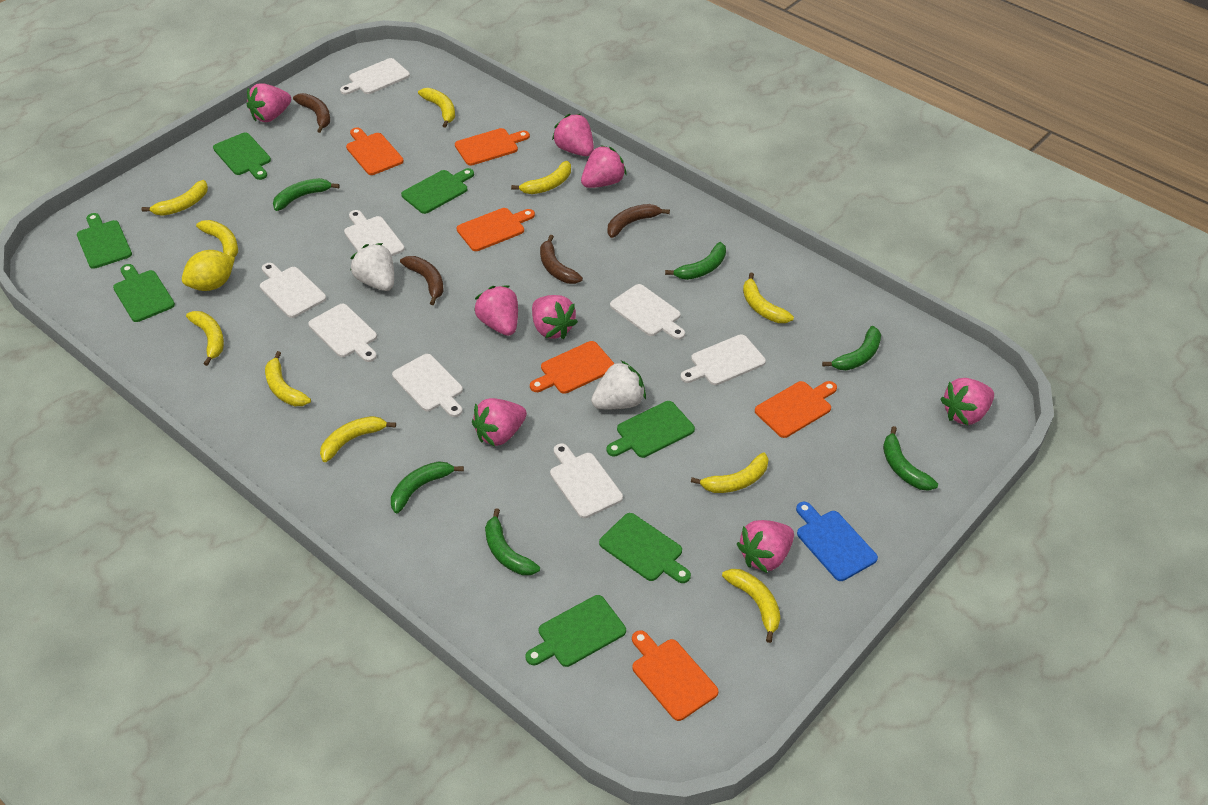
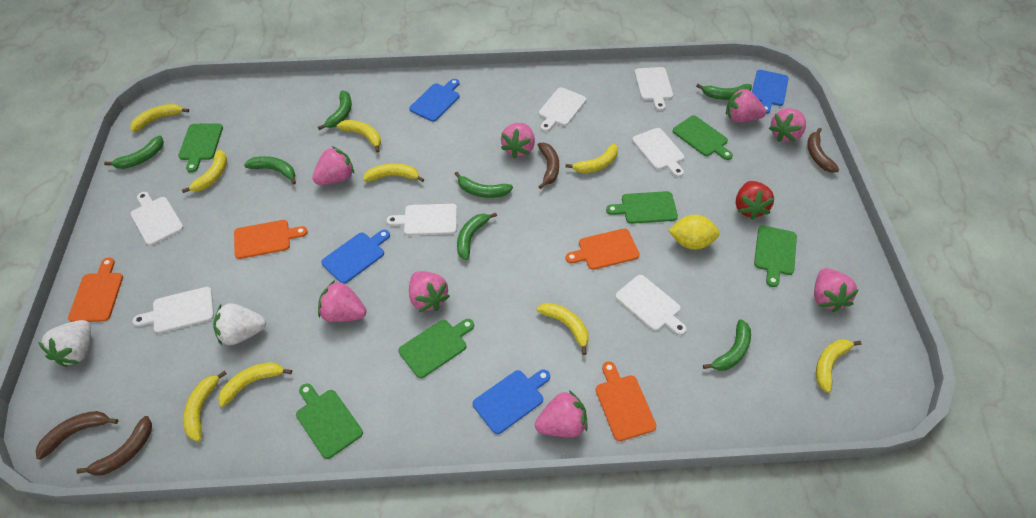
blue cutting board: [796,502,878,581] = 1 -> [321,229,390,284] [409,79,460,122] [473,370,550,434] [752,70,789,114] = 4
green banana: [273,178,340,211] [391,461,464,514] [485,508,540,575] [665,242,726,280] [822,326,881,370] [883,426,938,491] = 6 -> [104,136,164,169] [244,156,296,185] [318,90,352,130] [455,172,513,198] [457,213,497,260] [696,84,752,100] [703,319,751,371] = 7
green cutting board: [77,213,132,269] [113,264,175,322] [213,133,271,180] [401,168,474,214] [526,595,626,667] [599,513,691,583] [607,401,695,458] = 7 -> [178,124,223,173] [296,383,363,459] [398,319,474,378] [606,191,678,224] [673,115,733,160] [754,225,797,287] = 6
orange cutting board: [346,127,404,175] [455,128,530,166] [456,208,535,251] [530,341,615,394] [632,630,719,721] [755,381,837,438] = 6 -> [68,258,123,322] [234,220,308,259] [565,228,640,270] [596,361,656,441] = 4
red strawberry: none = 0 -> [736,181,775,220] = 1
white cutting board: [260,263,326,318] [308,304,377,362] [340,58,410,95] [344,210,405,256] [392,354,463,417] [550,443,623,518] [610,284,685,340] [681,334,766,385] = 8 -> [131,192,184,245] [133,287,214,333] [386,204,457,236] [539,87,586,132] [615,275,687,335] [632,128,684,177] [634,67,673,111] = 7
yellow banana: [141,180,208,216] [186,311,224,366] [196,220,238,257] [265,351,311,406] [320,416,396,462] [418,88,455,128] [511,161,571,194] [691,453,769,493] [722,569,781,643] [743,273,794,323] = 10 -> [130,104,189,132] [182,150,227,193] [183,371,227,441] [218,362,292,407] [337,120,381,152] [363,163,424,182] [537,303,589,355] [565,144,618,173] [816,339,861,393] = 9

